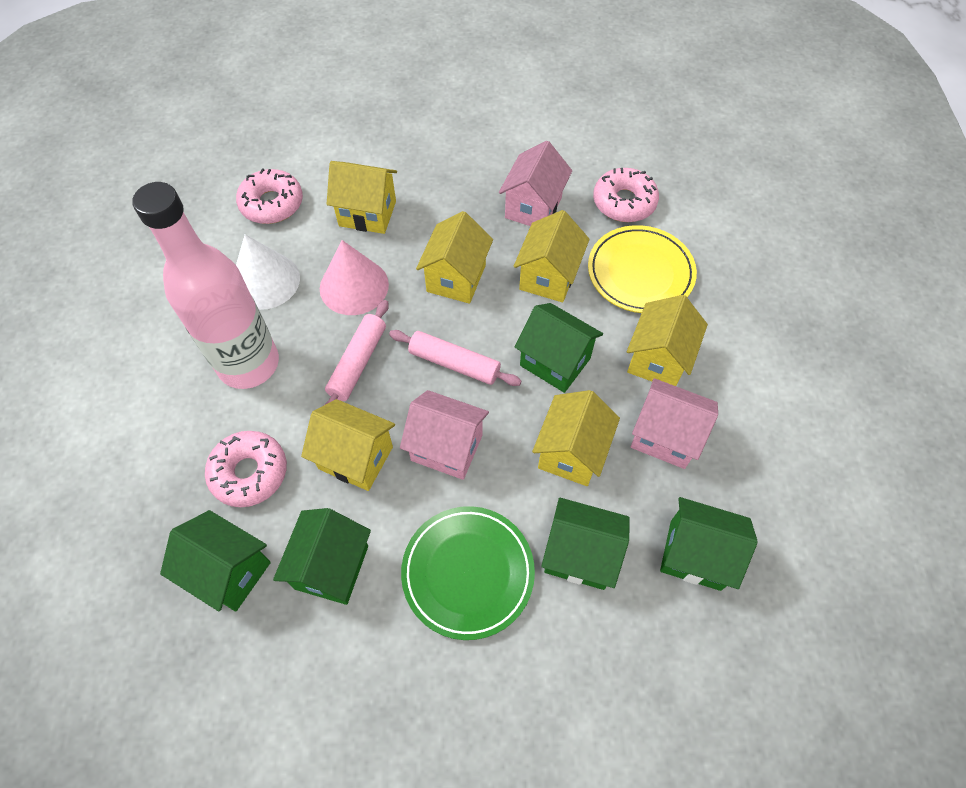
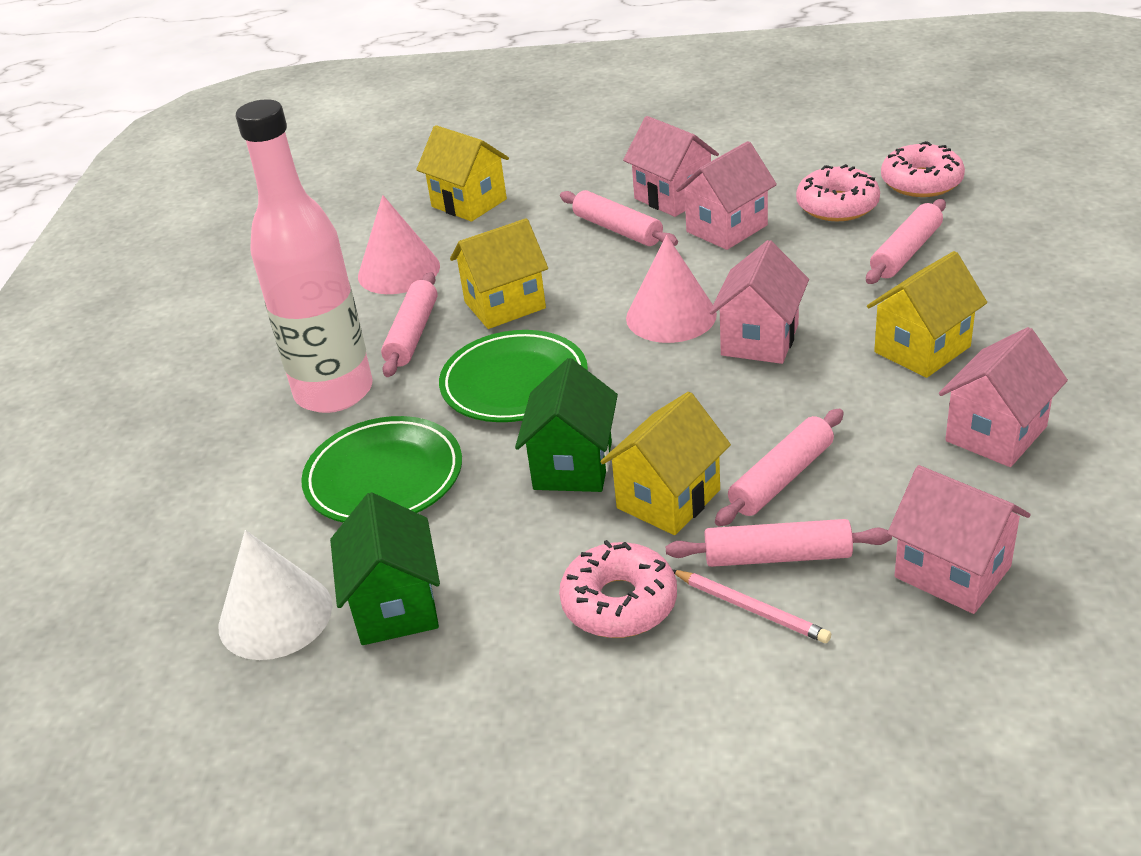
green house: [160,510,271,612] [273,508,371,605] [515,303,603,393] [541,498,630,590] [660,497,758,591] = 5 -> [330,492,440,645] [515,358,618,492] = 2
green plate: [401,506,535,640] = 1 -> [301,416,462,523] [439,330,588,422] = 2
pink cone: [320,240,389,315] = 1 -> [358,195,440,294] [626,235,717,343] = 2
pink house: [400,390,489,480] [499,141,572,226] [631,378,718,469] = 3 -> [623,116,719,217] [676,141,777,250] [710,240,809,364] [887,465,1030,614] [939,327,1068,467] = 5
pink pencil: none = 0 -> [673,570,831,643] = 1
pink rolling pin: [325,300,389,405] [389,330,521,386] = 2 -> [381,272,437,377] [560,190,678,246] [666,519,892,567] [715,409,844,526] [866,199,946,284] = 5
yellow house: [301,399,395,491] [327,161,397,234] [416,211,493,304] [513,210,590,302] [532,390,620,486] [627,295,708,386] = 6 -> [416,125,509,222] [450,218,548,329] [600,392,731,535] [867,251,987,378] = 4
yellow plate: [588,225,697,313] = 1 -> none = 0

